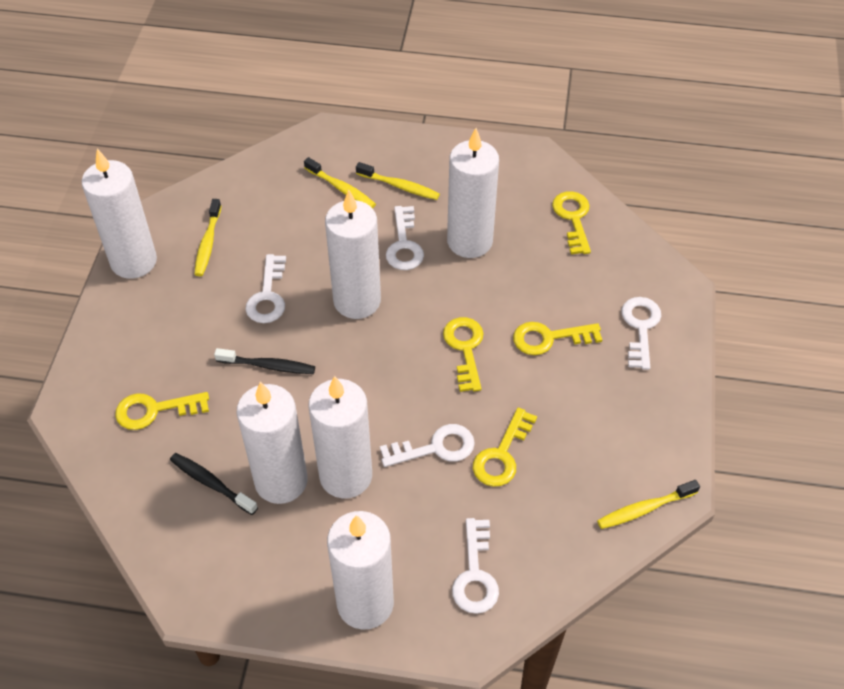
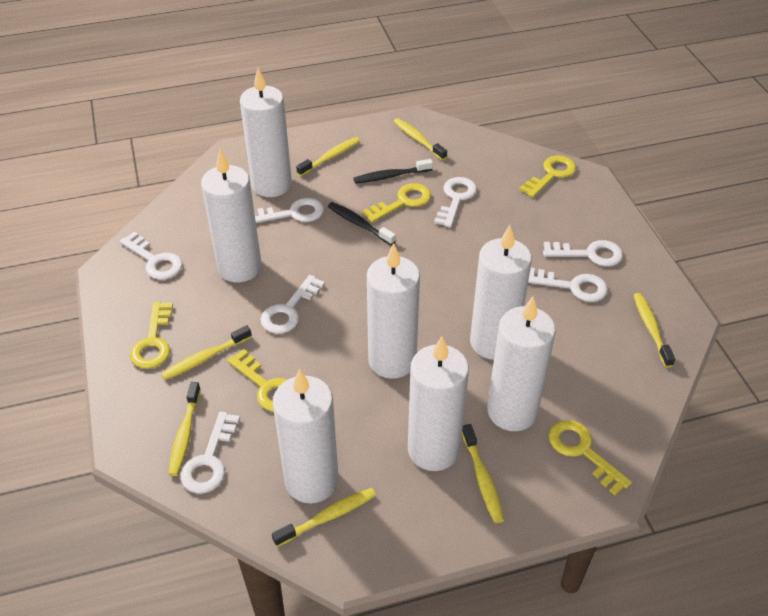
white candle: [82,149,157,279] [237,382,308,504] [308,376,372,498] [325,190,381,319] [327,511,394,630] [447,128,499,258] = 6 -> [201,150,262,282] [240,68,292,197] [273,369,339,504] [367,243,420,379] [408,336,469,471] [470,225,532,360] [487,296,556,431] = 7
white key: [245,254,286,323] [380,424,475,467] [386,206,424,270] [452,518,499,614] [621,297,661,370] = 5 -> [120,232,183,280] [181,411,240,493] [254,198,324,223] [260,275,325,334] [434,177,477,227] [528,268,608,302] [543,240,623,266] = 7
yellow toothbrush: [194,199,221,276] [304,157,376,209] [356,162,440,200] [597,480,700,529] = 4 -> [161,325,252,380] [168,382,201,476] [272,488,376,547] [296,137,360,176] [393,118,447,161] [462,424,504,523] [633,293,675,368] = 7

